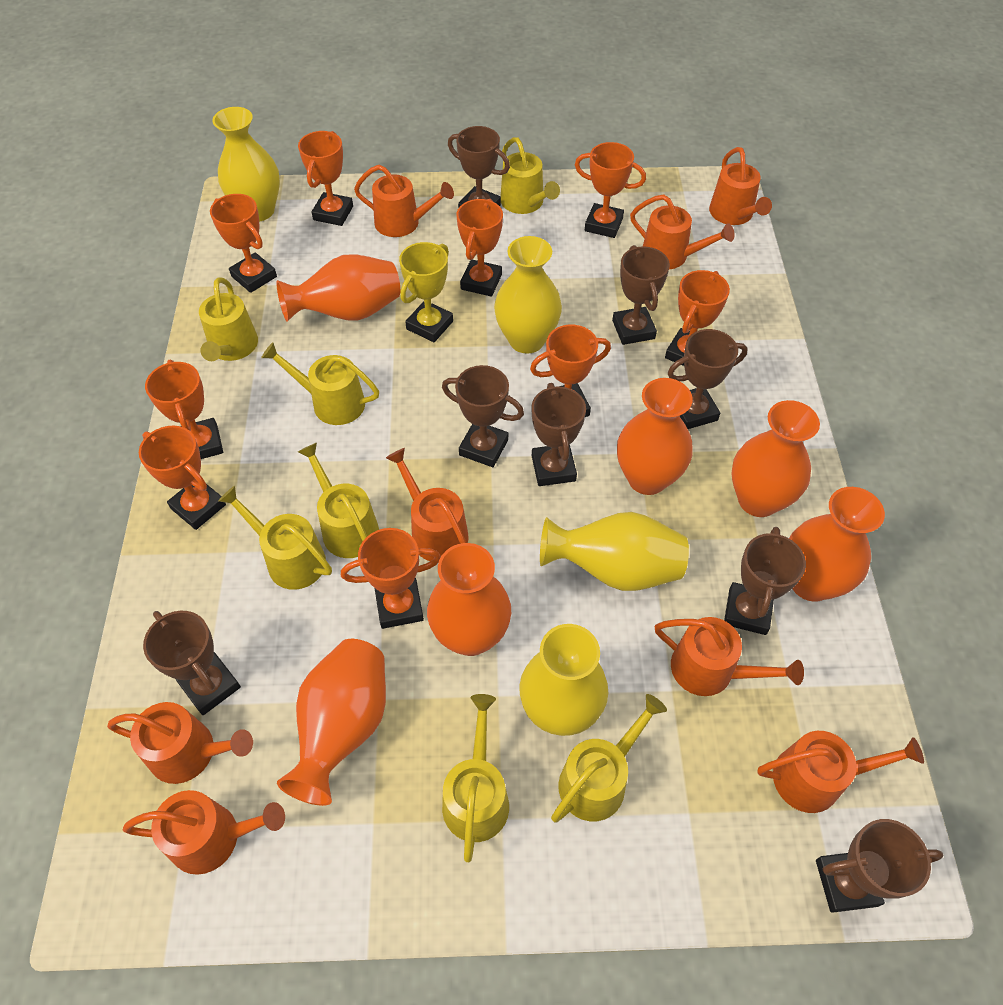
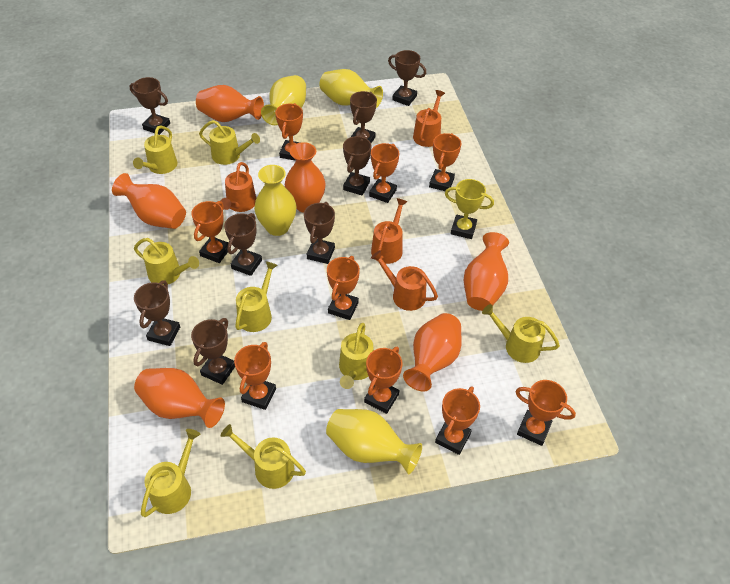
orange watering can: [107,702,253,784] [123,790,285,875] [354,165,454,237] [386,448,469,563] [630,195,735,269] [655,617,804,696] [709,147,772,225] [757,731,924,813] = 8 -> [221,162,256,212] [371,198,408,264] [371,250,438,311] [413,90,445,147] = 4
yellow watering can: [199,277,258,361] [218,486,332,590] [261,342,379,425] [298,443,379,558] [442,694,509,862] [501,137,560,214] [551,694,667,823] = 7 -> [133,126,177,174] [134,238,199,285] [141,429,200,517] [199,120,260,165] [221,424,306,489] [235,261,278,332] [339,323,374,389] [482,304,560,363] = 8

